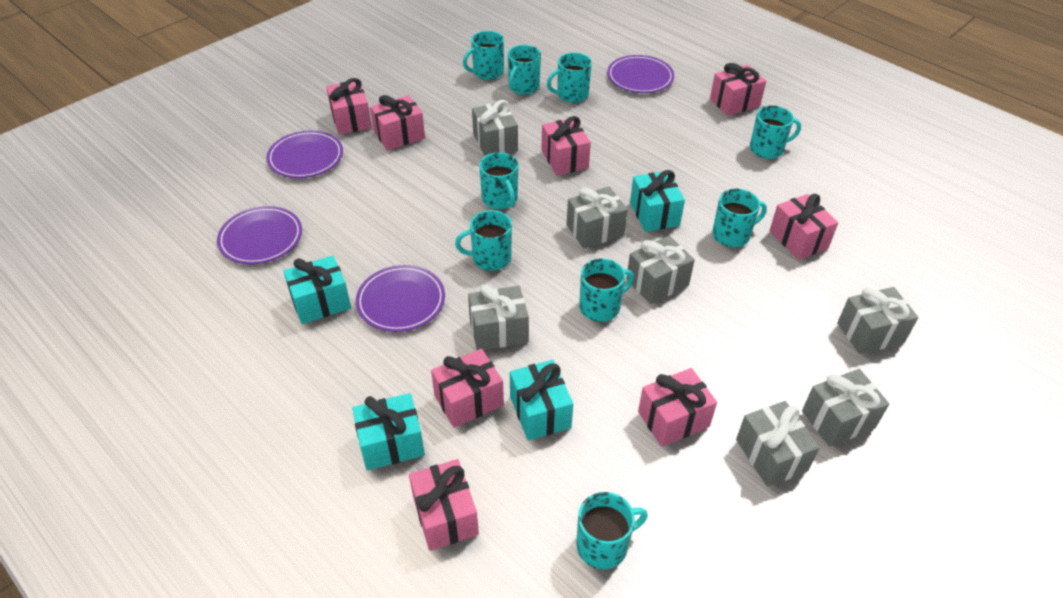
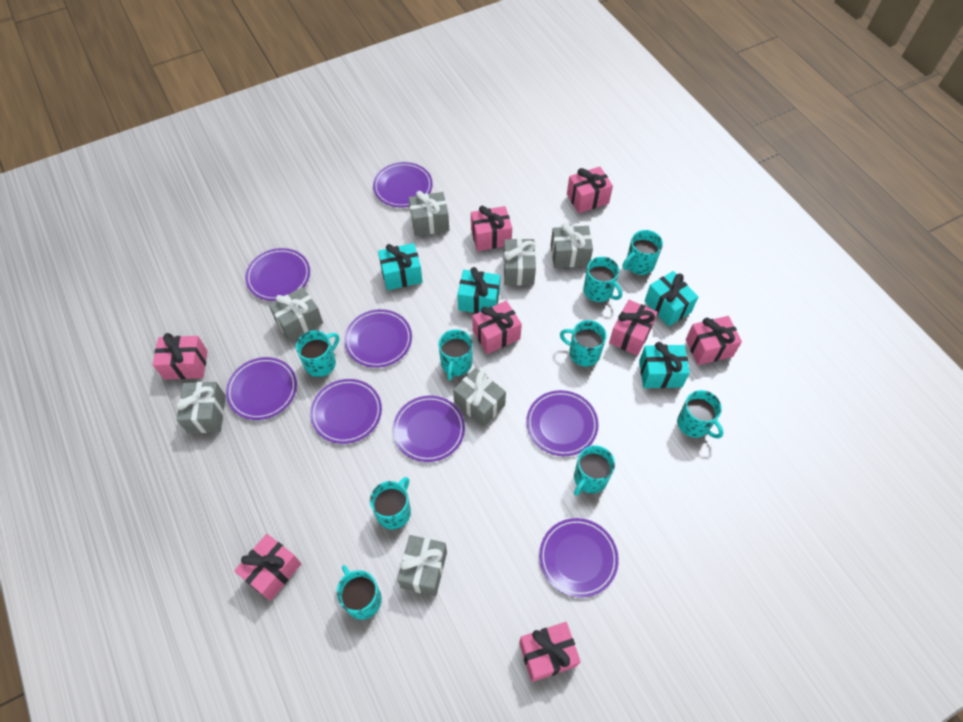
purple plate: [217,206,302,264] [266,130,343,178] [356,265,445,332] [607,55,674,93] = 4 -> [226,357,297,420] [245,248,310,301] [310,379,382,444] [344,309,412,368] [373,162,433,207] [393,395,465,462] [526,390,599,456] [539,518,619,598] = 8

